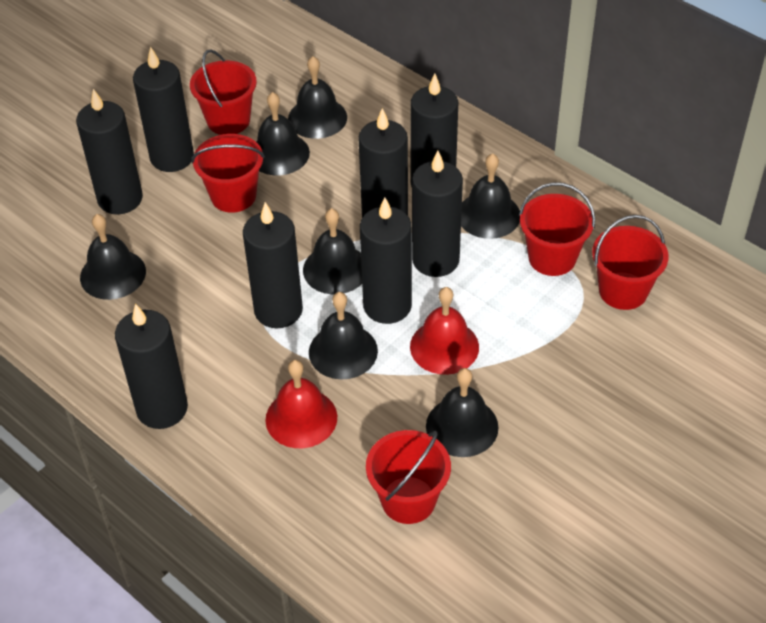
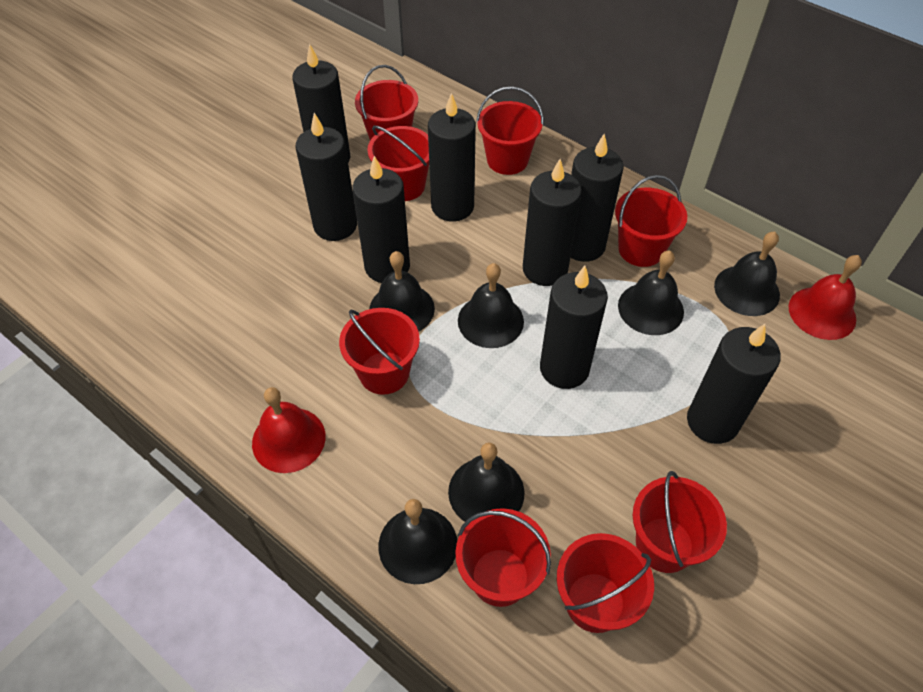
black bell: [80,214,146,300] [256,92,310,175] [288,56,347,139] [303,208,362,294] [309,292,378,380] [426,368,499,457] [461,153,520,239] = 7 -> [369,251,435,332] [379,499,457,584] [448,443,524,522] [458,263,524,348] [618,250,684,335] [714,231,780,316] = 6
red bucket: [190,49,257,135] [192,134,265,213] [366,430,451,524] [519,182,595,276] [592,215,669,310] = 5 -> [339,308,420,395] [355,65,418,140] [367,126,429,201] [455,508,551,607] [476,86,544,175] [557,533,654,633] [615,175,687,267] [633,471,727,573] = 8

